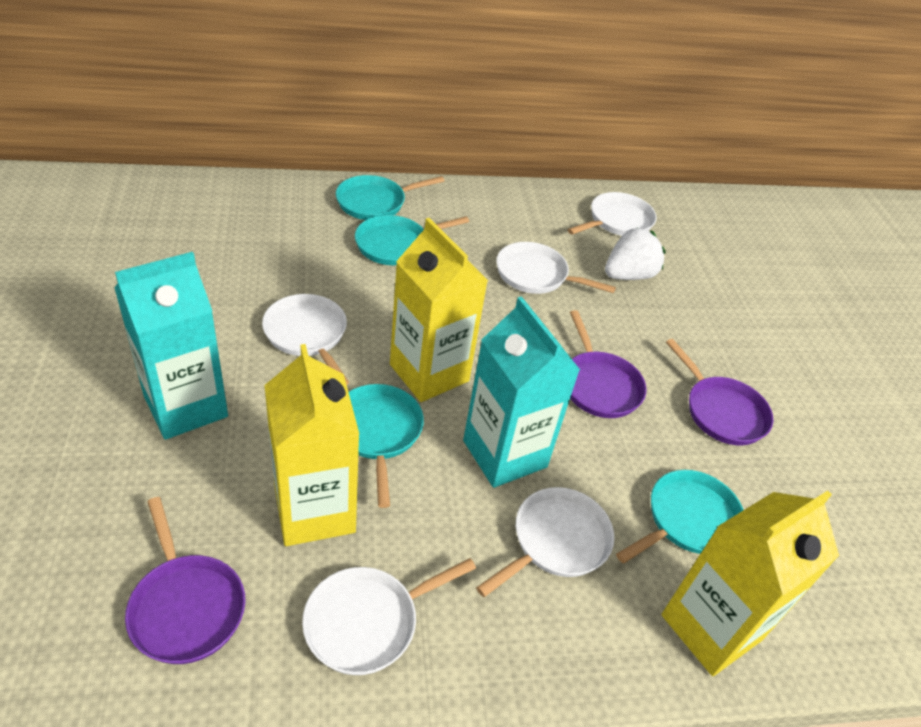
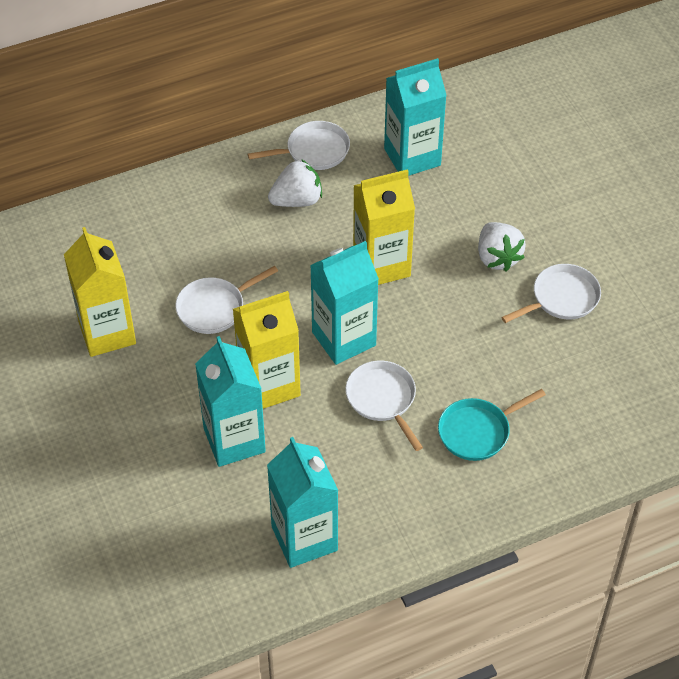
purple pan: [125,497,246,664] [570,310,647,418] [666,339,773,445] = 3 -> none = 0
turquoise carton: [114,252,228,440] [463,296,580,488] = 2 -> [195,336,266,467] [267,437,338,568] [310,241,379,365] [384,58,447,176] = 4
turquoise pan: [336,175,445,220] [349,384,424,508] [355,215,469,265] [616,470,743,563] = 4 -> [438,389,546,461] = 1
white pan: [262,294,349,385] [302,558,476,675] [476,487,614,597] [496,242,616,294] [568,192,657,236] = 5 -> [175,266,278,334] [248,121,350,170] [345,361,423,451] [501,264,601,323] = 4
white strawberry: [605,227,666,280] = 1 -> [268,159,322,207] [478,222,526,271] = 2

